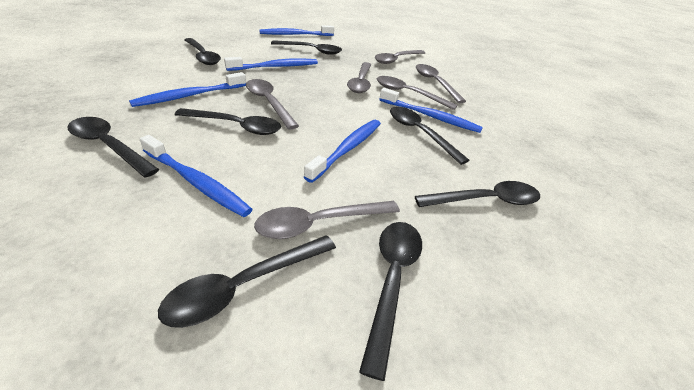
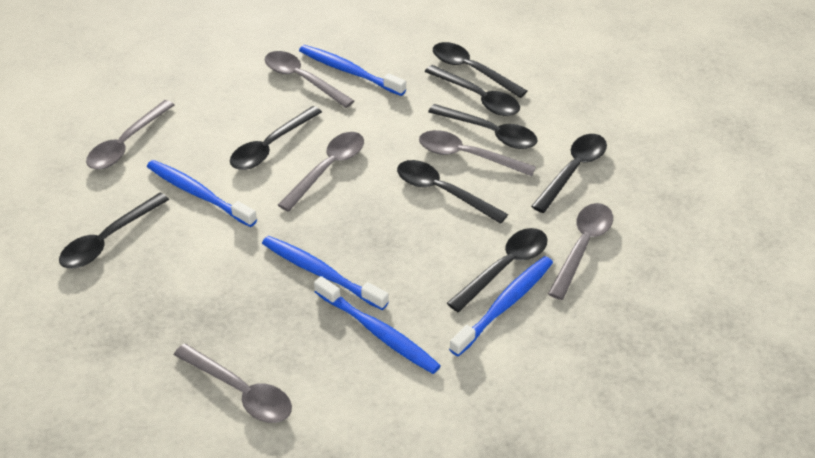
blue toothbrush: [129,72,246,107] [140,135,253,217] [224,57,318,71] [259,25,334,36] [304,120,381,183] [379,88,483,133] = 6 -> [147,160,257,227] [262,236,389,310] [299,45,406,96] [314,276,441,374] [449,256,553,356] = 5

